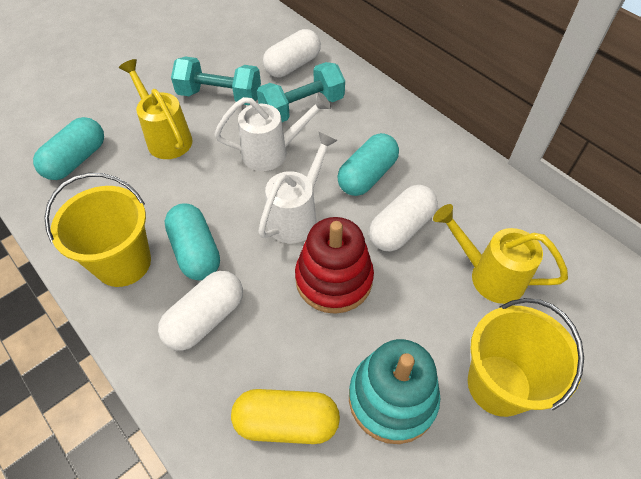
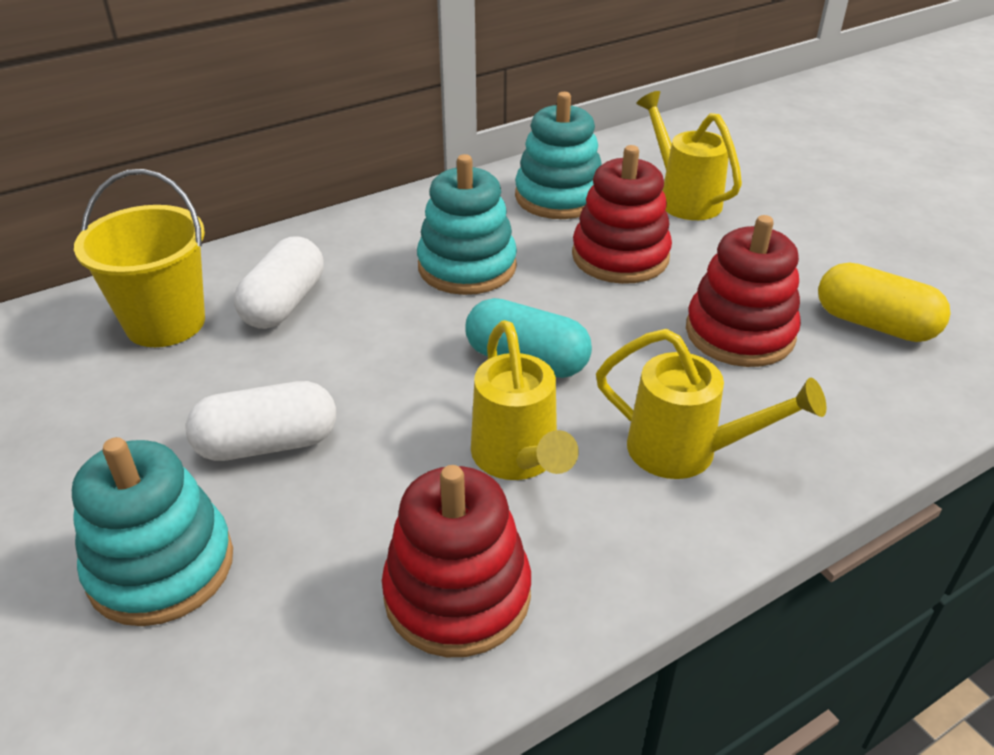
red stacking toy: [295,217,374,314] = 1 -> [382,465,531,657] [572,145,672,284] [686,215,801,367] = 3
turquoise capsule: [33,117,104,180] [164,204,220,281] [337,133,399,196] = 3 -> [466,298,592,378] = 1
turquoise dumbbell: [171,56,261,105] [257,62,345,122] = 2 -> none = 0
turquoise stacking toy: [349,339,440,444] = 1 -> [72,437,233,626] [417,154,517,295] [515,92,602,219] = 3
white capsule: [158,271,243,351] [263,29,321,77] [369,185,438,251] = 3 -> [185,381,336,461] [234,236,323,329] = 2
white watering can: [214,92,331,171] [258,132,338,243] = 2 -> none = 0
yellow bucket: [44,173,151,287] [468,298,584,417] = 2 -> [74,169,205,347] = 1
yellow watering can: [119,59,192,159] [433,204,568,304] = 2 -> [471,320,579,480] [596,329,827,479] [636,91,742,220] = 3

